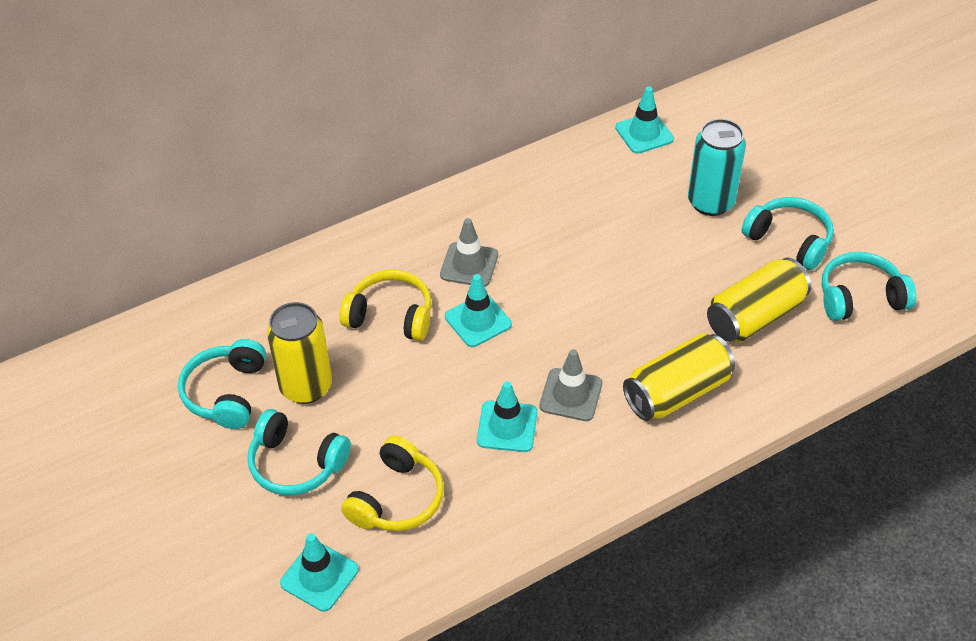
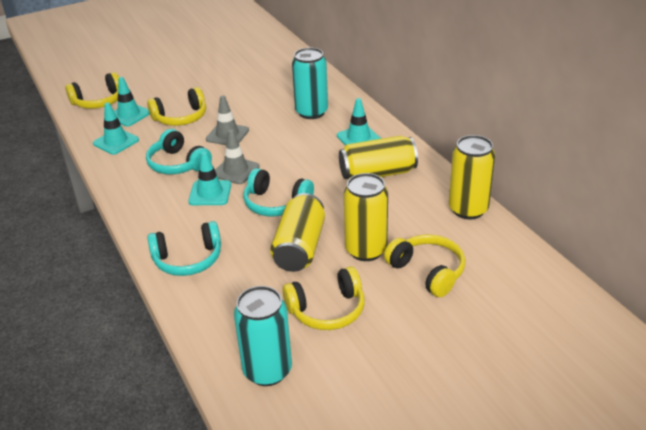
turquoise can: [688,119,746,216] = 1 -> [234,286,292,386] [292,48,328,119] = 2
turquoise headphones: [178,339,266,429] [247,409,351,495] [742,197,834,270] [821,252,917,321] = 4 -> [146,129,212,174] [147,221,221,276] [243,168,314,216] = 3
yellow can: [267,302,332,404] [623,333,735,421] [707,258,811,342] = 3 -> [270,193,325,272] [339,136,418,179] [344,173,388,261] [449,135,495,219] = 4
yellow headphones: [340,270,432,341] [341,435,444,531] = 2 -> [65,72,119,109] [147,87,206,126] [282,267,365,330] [384,234,465,297] = 4

